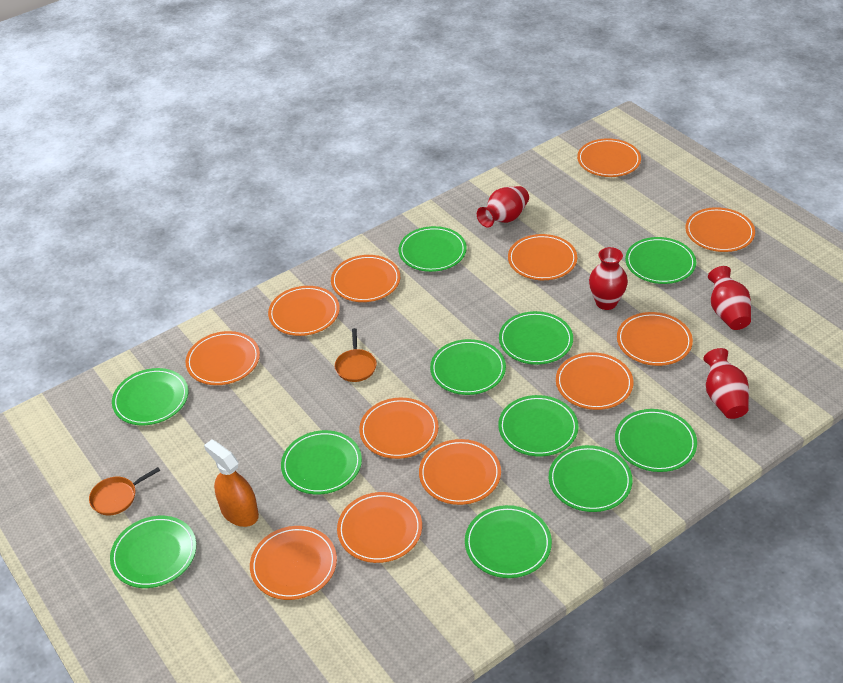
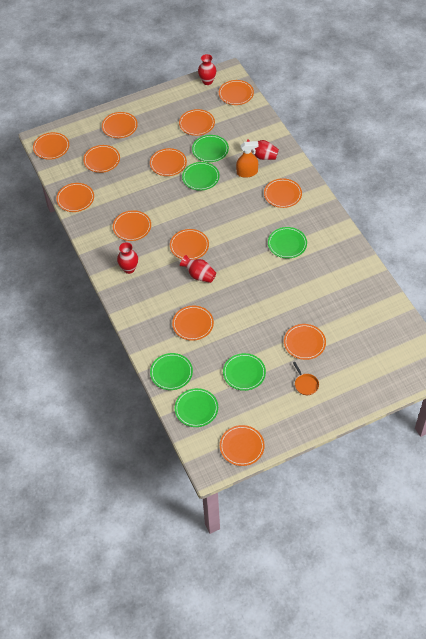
green plate: [110,516,196,588] [112,368,188,425] [281,430,362,494] [399,226,467,272] [430,339,506,395] [465,505,552,578] [498,395,578,456] [499,311,573,365] [549,445,632,512] [615,409,697,472] [625,237,696,284] = 11 -> [150,353,193,390] [175,388,218,427] [182,162,220,191] [192,135,229,162] [223,353,266,391] [268,227,307,259] = 6
orange pan: [89,467,160,515] [335,328,377,382] = 2 -> [293,362,319,395] = 1
orange plate: [186,331,260,385] [250,526,337,600] [268,286,340,336] [331,255,400,302] [337,492,422,563] [359,398,439,459] [419,439,501,505] [508,234,577,280] [556,352,633,410] [577,138,641,177] [617,312,693,366] [685,207,755,252] = 12 -> [33,132,69,160] [56,183,94,212] [83,145,120,173] [102,112,138,138] [113,210,151,241] [150,148,187,176] [170,229,209,260] [172,306,214,341] [179,109,215,136] [219,80,254,105] [220,425,265,466] [264,178,302,208] [284,324,326,360] = 13

